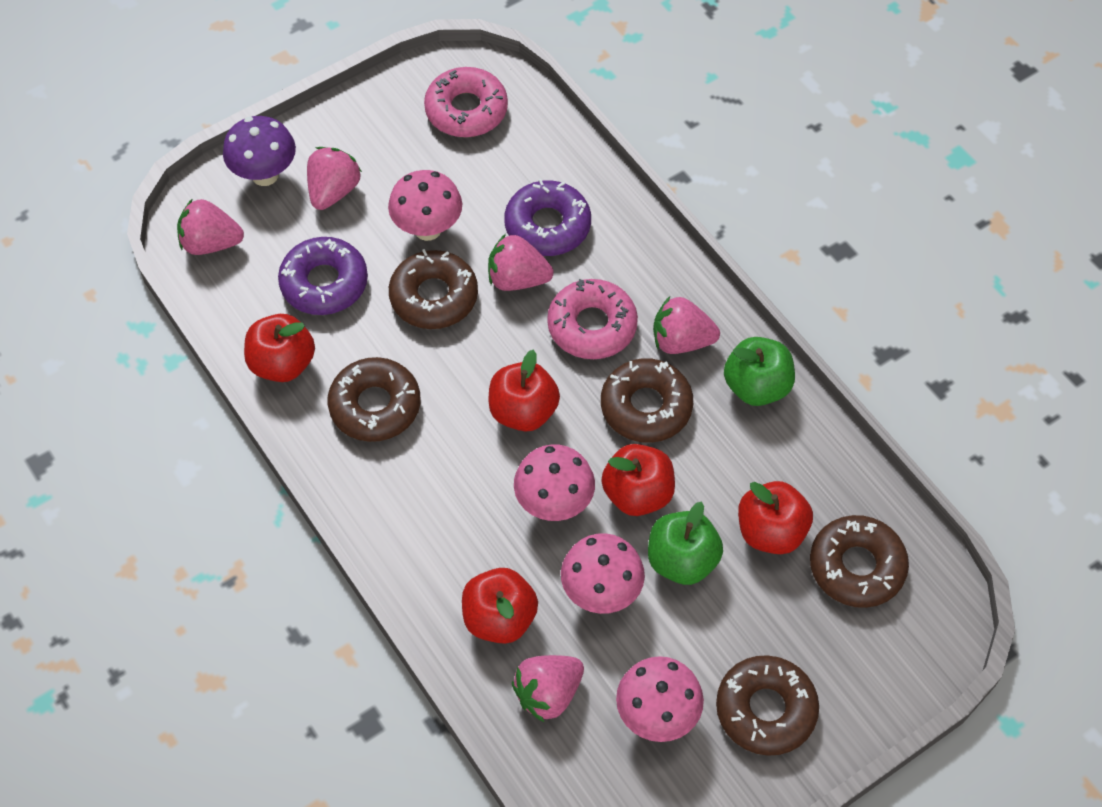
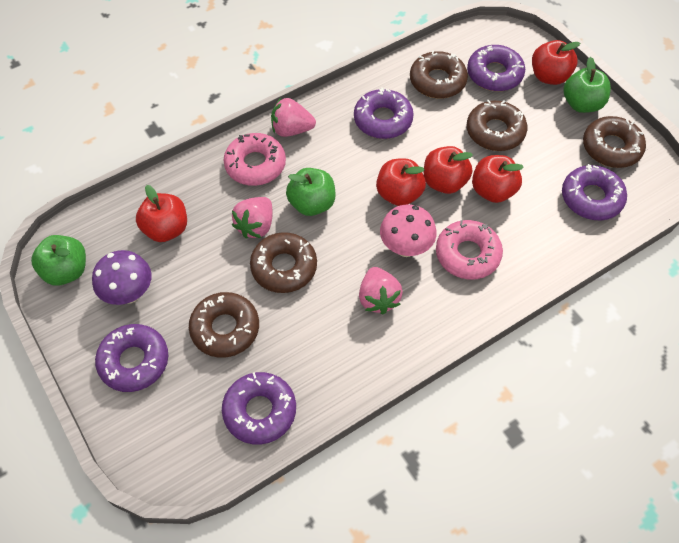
green apple: [648,502,723,585] [724,337,795,406] = 2 -> [31,235,86,286] [286,168,336,216] [564,57,611,113] = 3
pink mushroom: [388,170,462,241] [514,444,595,521] [561,533,645,614] [616,656,704,742] = 4 -> [380,204,437,257] = 1
pink strawberry: [177,198,244,255] [307,147,362,210] [488,234,554,291] [512,655,584,722] [653,296,720,354] = 5 -> [232,197,272,239] [271,98,316,137] [359,267,403,314] = 3
purple donut: [278,237,368,315] [504,179,591,256] = 2 -> [95,324,169,392] [222,372,296,445] [354,87,414,139] [467,45,525,91] [562,164,627,220] = 5

